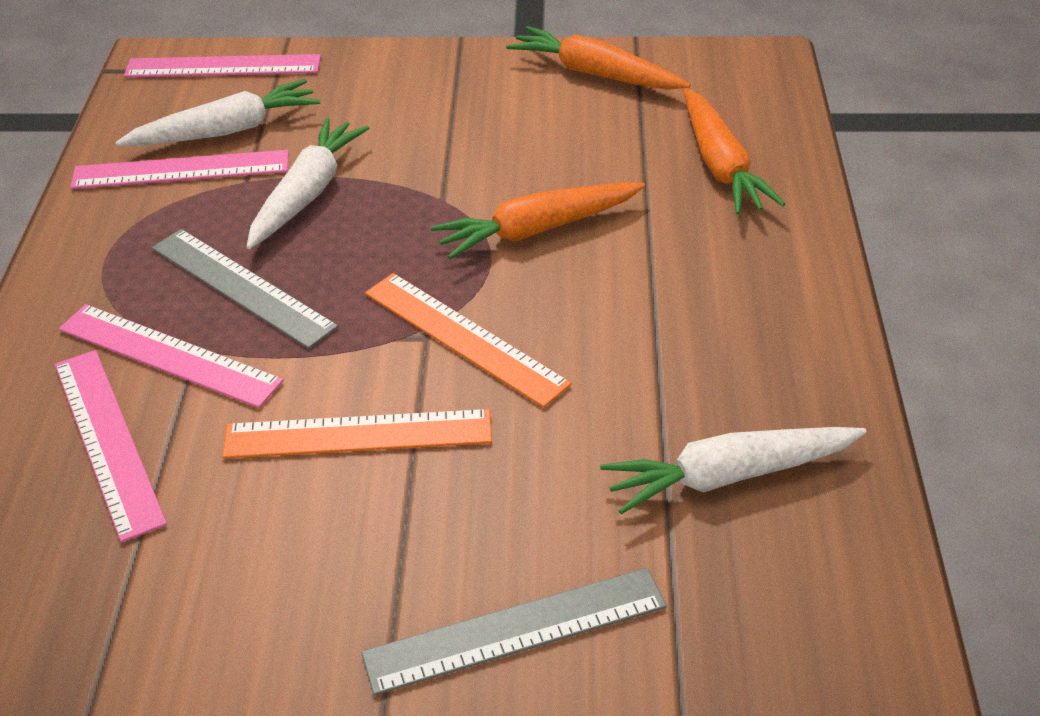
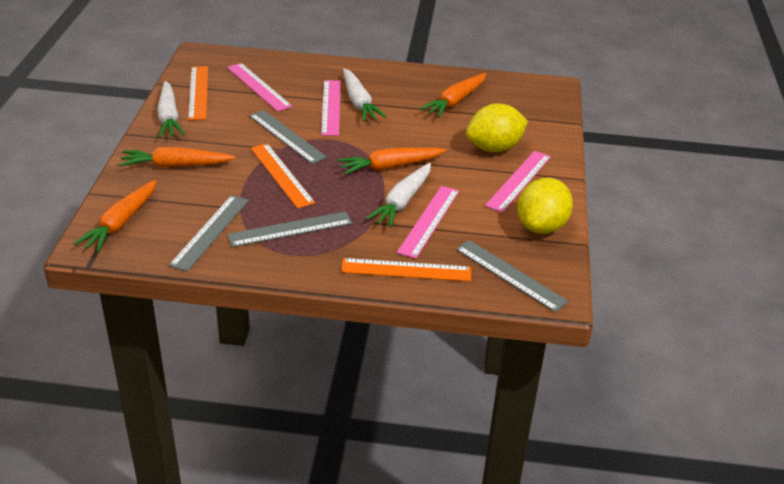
grey ruler: [152,229,338,349] [361,568,667,696] = 2 -> [169,195,249,272] [227,211,352,247] [249,110,327,164] [456,240,569,312] = 4
orange carrot: [431,183,645,260] [506,26,691,90] [684,88,785,215] = 3 -> [74,180,157,252] [119,147,235,168] [337,148,446,175] [420,73,487,118] = 4
orange ruler: [222,409,492,458] [365,273,572,408] = 2 -> [188,66,208,120] [251,143,315,209] [341,258,471,282] = 3
yellow lemon: none = 0 -> [466,103,528,152] [517,178,573,234] = 2

